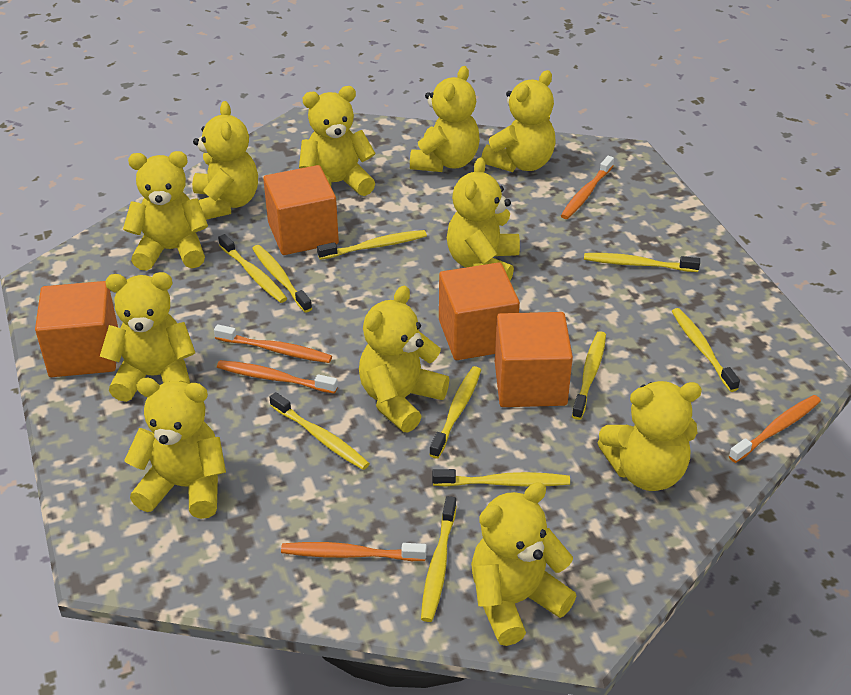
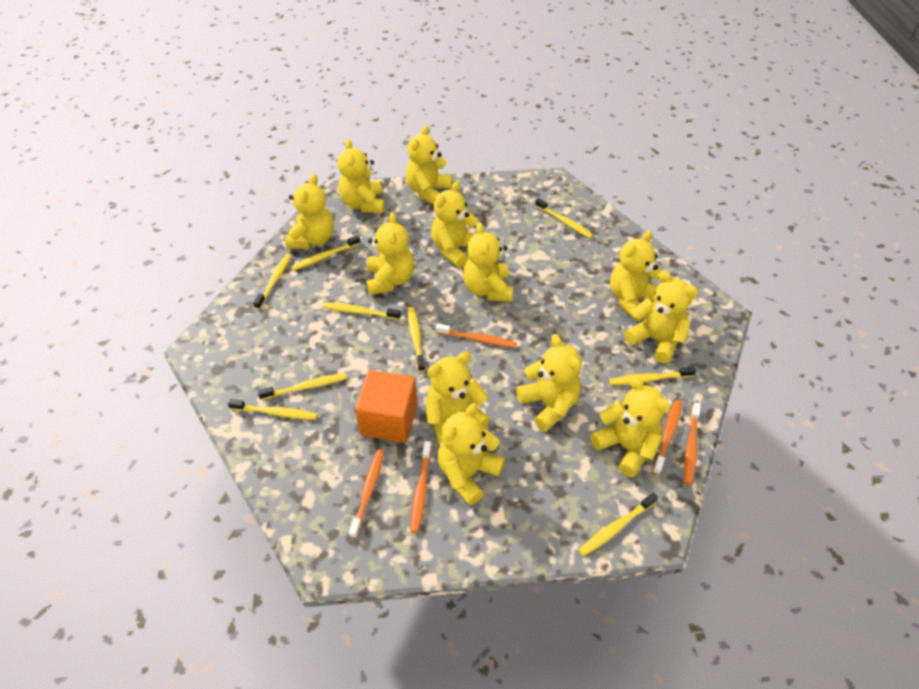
orange cube: [35,281,118,377] [263,165,339,255] [439,262,520,360] [495,312,573,407] = 4 -> [355,370,417,443] = 1
yellow teddy bear: [100,272,195,402] [123,151,208,271] [124,378,226,519] [192,101,258,220] [299,86,376,196] [359,286,449,432] [410,66,480,172] [447,157,520,281] [471,482,576,646] [481,70,556,172] [598,381,702,491] = 11 -> [285,174,334,249] [337,139,385,213] [366,212,414,295] [406,125,452,205] [426,352,490,445] [431,181,478,268] [438,403,505,506] [463,222,513,302] [516,334,582,432] [591,376,670,477] [610,230,662,321] [624,271,698,363] = 12
yellow toothbrush: [218,234,287,303] [252,245,312,313] [269,392,370,470] [317,230,427,260] [421,496,456,622] [429,366,481,458] [432,469,570,487] [572,331,606,420] [584,253,700,272] [672,308,740,392] = 10 -> [228,399,318,420] [253,253,292,309] [258,373,347,400] [291,235,361,271] [323,302,401,320] [408,307,425,372] [535,198,593,238] [578,492,658,557] [609,366,696,385] = 9

